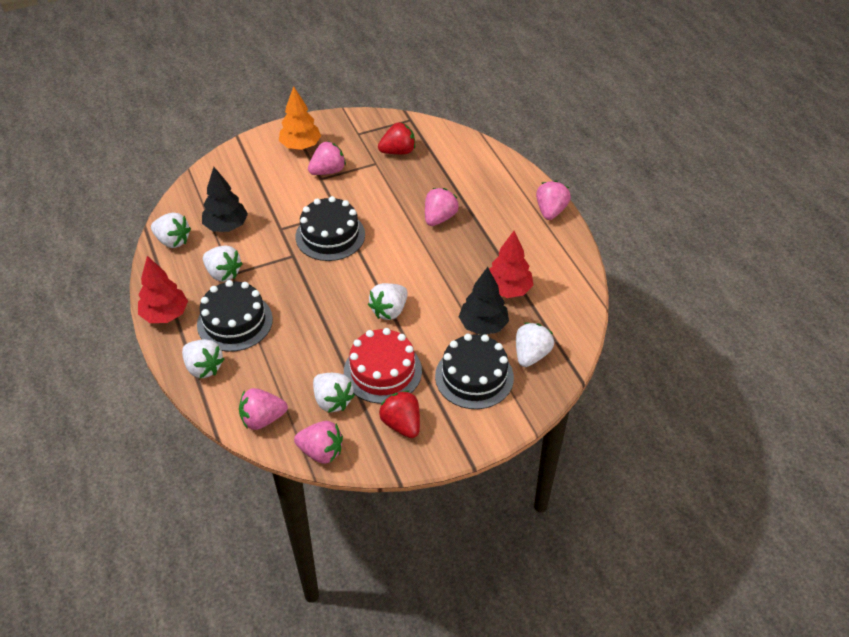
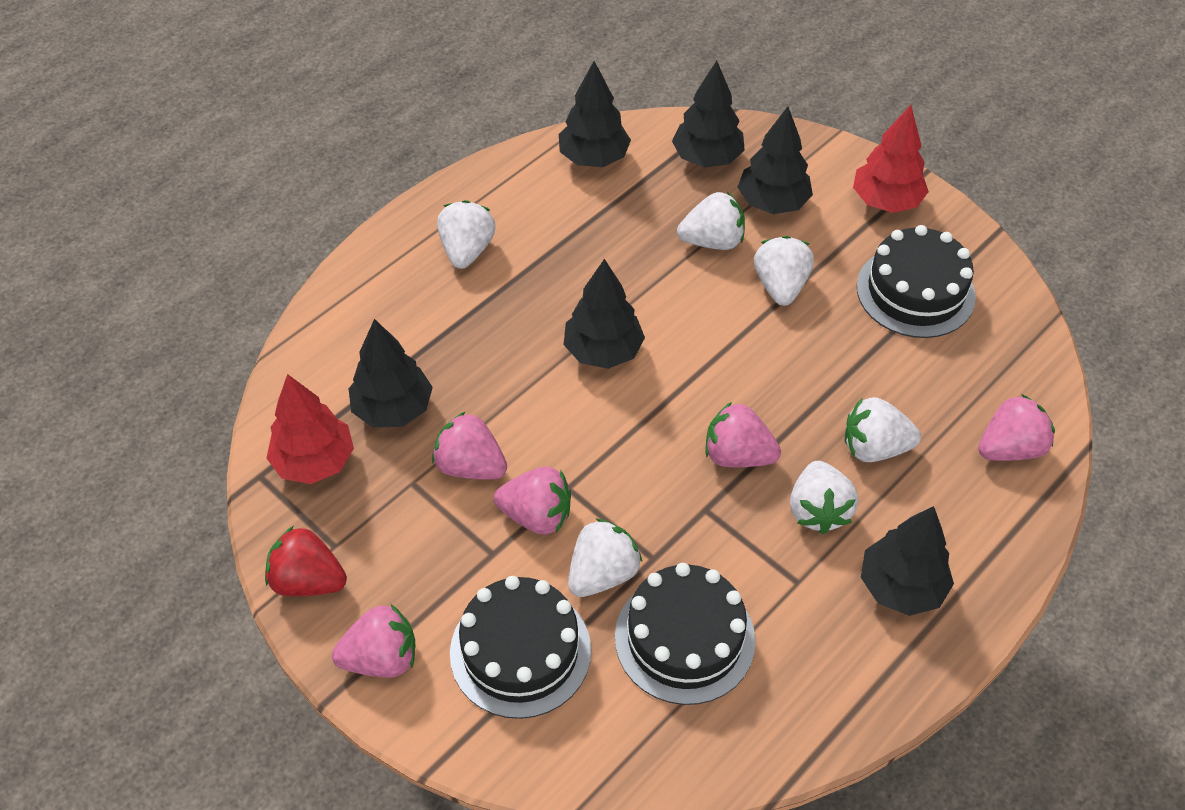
black tree: [202,167,248,232] [459,267,509,335] = 2 -> [349,319,433,427] [559,61,631,167] [564,259,645,369] [672,60,745,168] [737,107,813,214] [861,506,954,616] = 6
orange tree: [279,86,321,150] = 1 -> none = 0
red cake: [344,328,422,404] = 1 -> none = 0
red strawberry: [378,122,415,155] [379,391,420,438] = 2 -> [265,526,347,596] = 1

